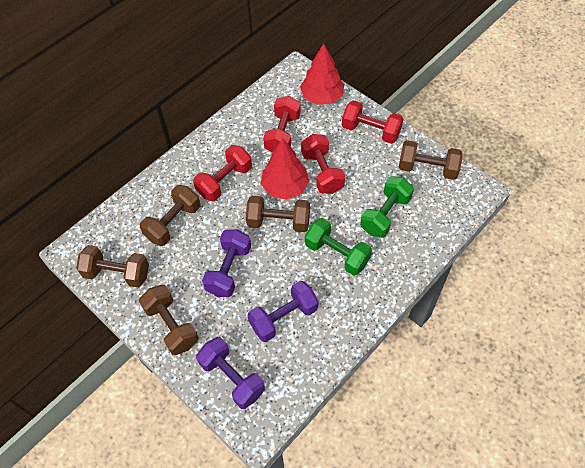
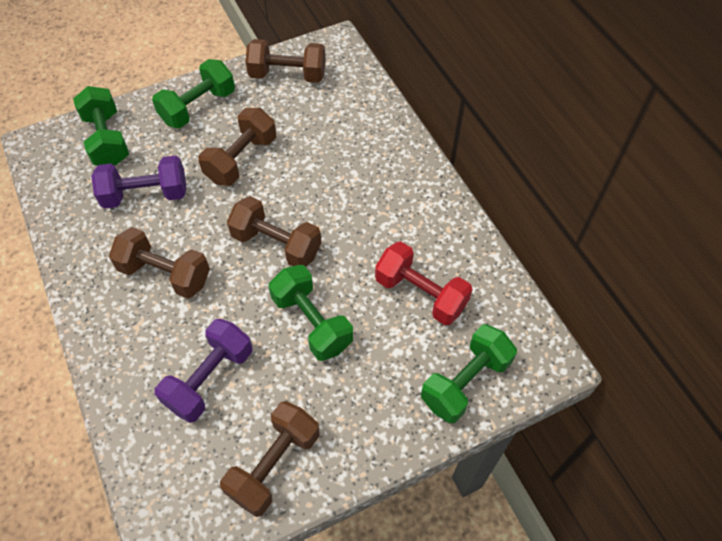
green dumbbell: [305,218,372,276] [360,176,414,238] = 2 -> [73,86,129,166] [152,59,235,128] [269,265,353,361] [421,324,517,423] = 4
purple dumbbell: [196,337,265,409] [202,229,251,297] [247,281,318,342] = 3 -> [91,155,187,209] [155,319,252,423] = 2
red dumbbell: [193,145,252,201] [263,96,301,152] [301,134,345,194] [342,100,403,144] = 4 -> [375,241,473,325] = 1
red tree: [261,138,309,200] [300,44,344,105] = 2 -> none = 0

